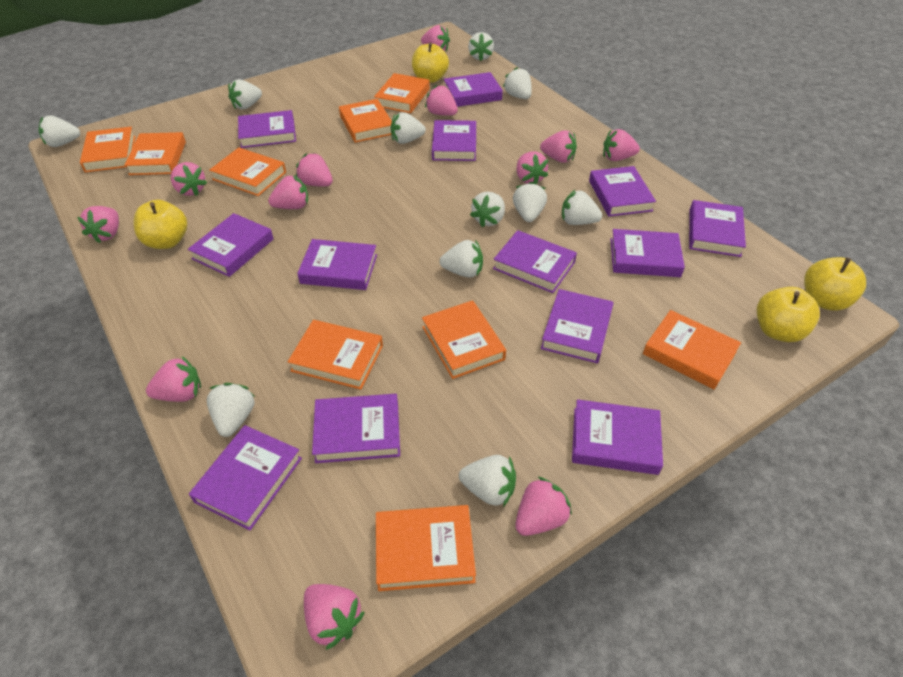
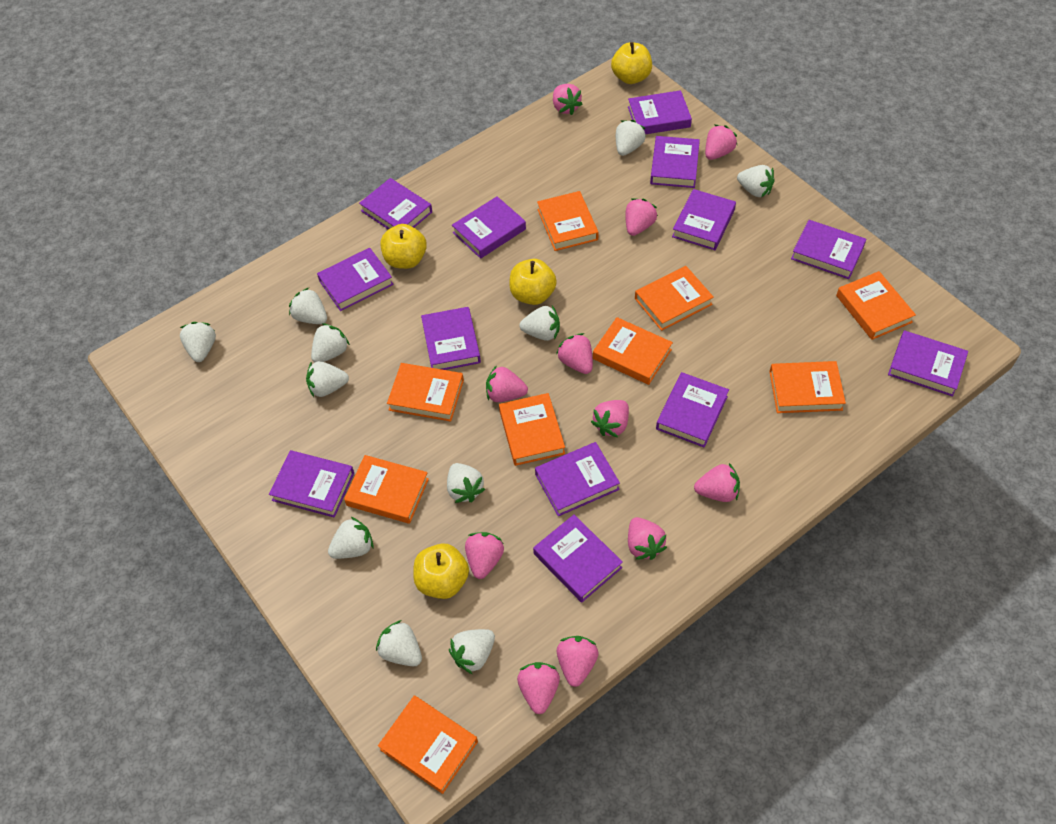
pink strawberry: [77,206,119,243] [146,356,201,402] [171,162,207,196] [268,175,308,209] [296,153,333,187] [304,584,365,650] [421,25,450,52] [425,85,458,116] [515,476,572,536] [516,151,548,184] [540,130,577,163] [603,129,640,161] = 12 -> [465,532,504,579] [486,365,528,402] [517,662,560,714] [553,84,582,115] [556,333,593,374] [557,636,598,687] [591,400,629,437] [625,198,658,236] [628,517,667,560] [694,463,740,502] [705,125,737,160] = 11

